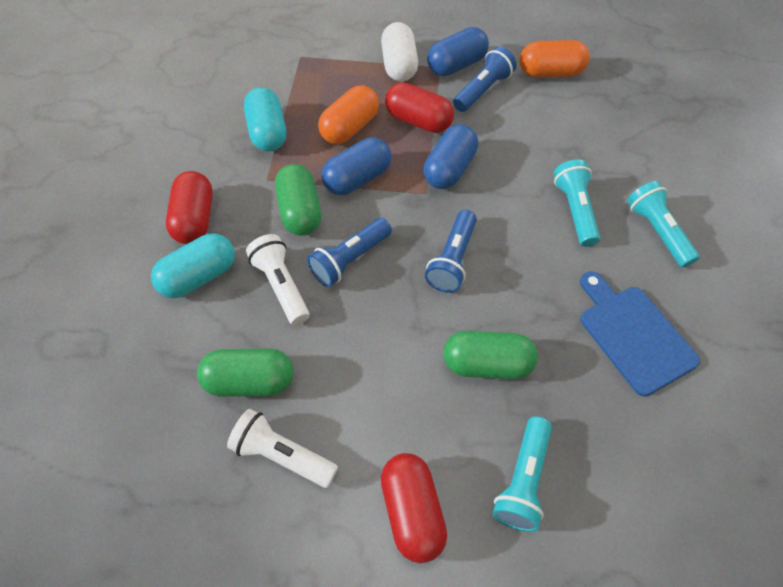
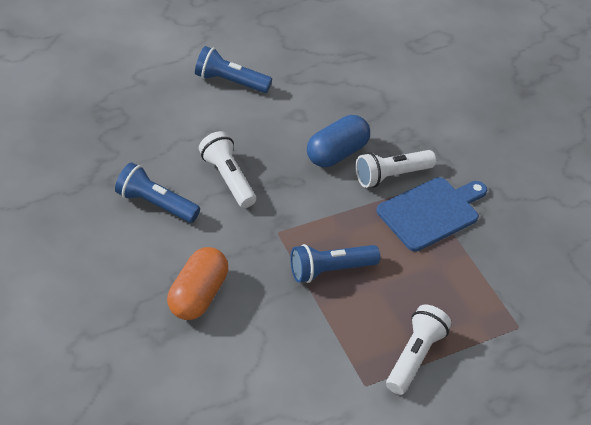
blue capsule: [321,137,392,195] [424,124,478,189] [427,27,489,76] = 3 -> [307,115,370,167] = 1
green capsule: [197,349,294,397] [275,164,321,236] [443,331,538,379] = 3 -> none = 0
orange capsule: [318,85,379,144] [520,40,590,77] = 2 -> [167,247,228,320] = 1
red capsule: [166,171,213,244] [381,453,447,563] [385,82,454,133] = 3 -> none = 0
turquoise capsule: [151,233,235,298] [244,87,286,151] = 2 -> none = 0
turquoise flashlight: [493,416,552,532] [553,159,600,247] [627,181,699,268] = 3 -> none = 0
white capsule: [381,22,418,81] = 1 -> none = 0
white flashlight: [227,409,338,488] [246,234,310,325] = 2 -> [199,131,256,208] [355,150,436,188] [386,305,452,395] = 3

